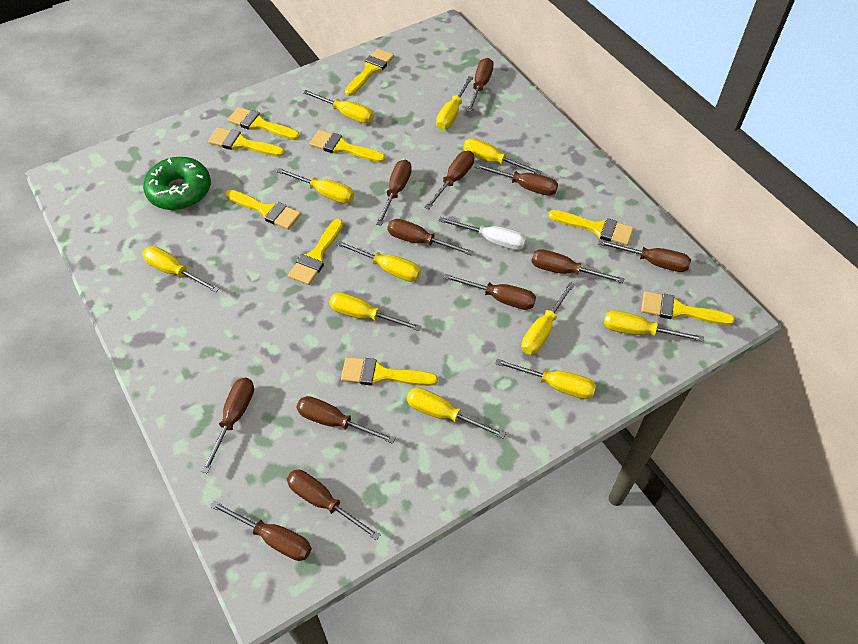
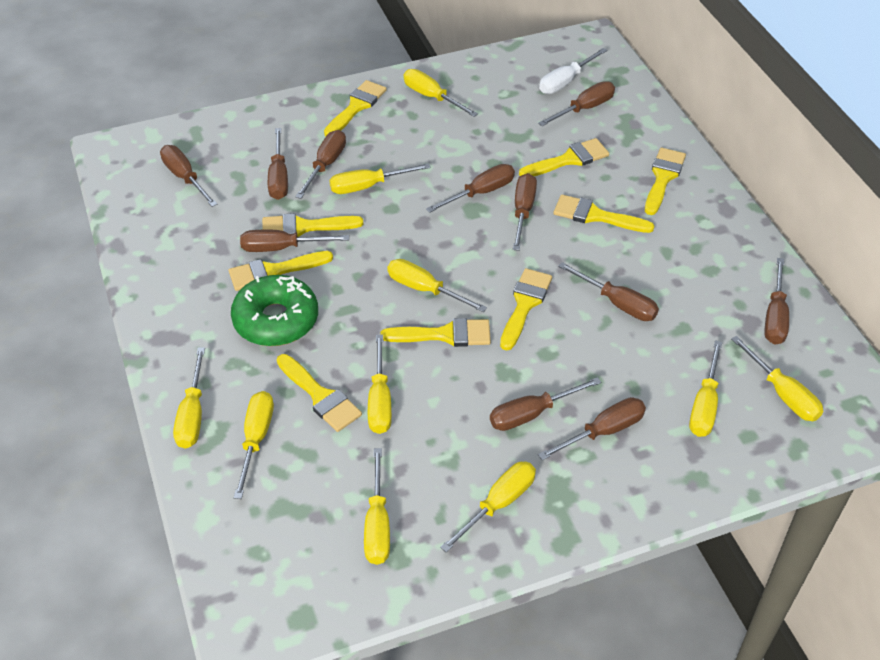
brown screwdriver: [201,378,254,474] [210,500,312,561] [287,470,381,541] [296,396,395,444] [376,160,412,225] [387,219,474,256] [425,151,474,209] [444,274,536,310] [467,58,494,112] [475,164,558,196] [531,249,624,283] [598,240,691,272] = 12 -> [160,145,217,207] [240,230,349,252] [268,128,288,200] [295,130,346,199] [426,164,515,213] [490,377,601,431] [513,173,537,251] [538,81,615,126] [538,397,646,460] [558,262,659,321] [765,258,789,345] = 11
yellow screwdriver: [142,246,219,293] [276,168,354,204] [303,90,374,123] [329,292,422,331] [336,241,421,282] [407,388,506,438] [436,76,473,130] [463,138,542,175] [495,359,596,399] [521,282,575,355] [604,311,704,342] = 11 -> [173,347,205,449] [234,391,274,499] [329,163,430,194] [364,448,390,565] [368,335,392,434] [387,259,487,312] [404,69,478,117] [440,462,536,553] [689,340,722,437] [731,336,823,421] = 10

